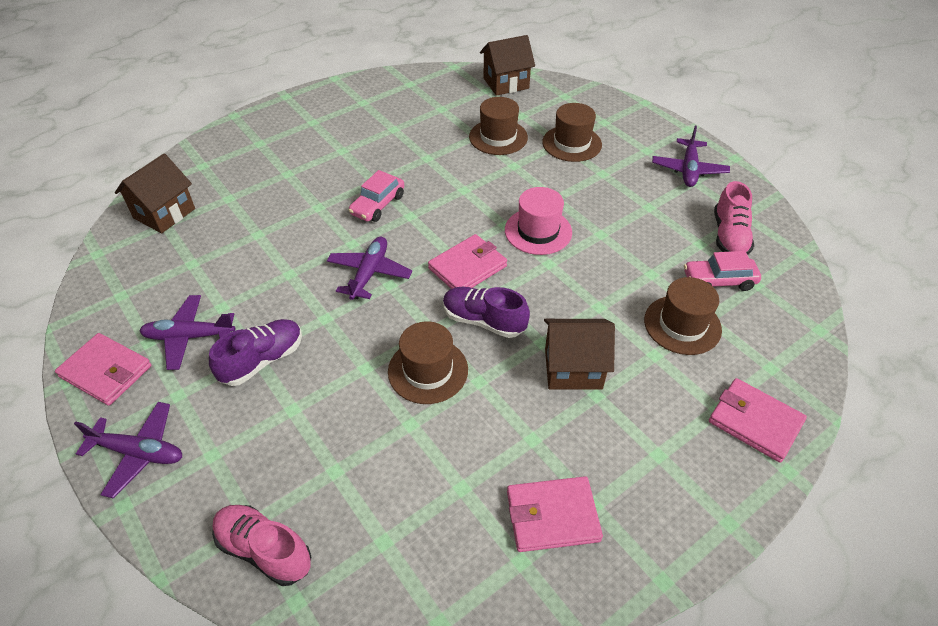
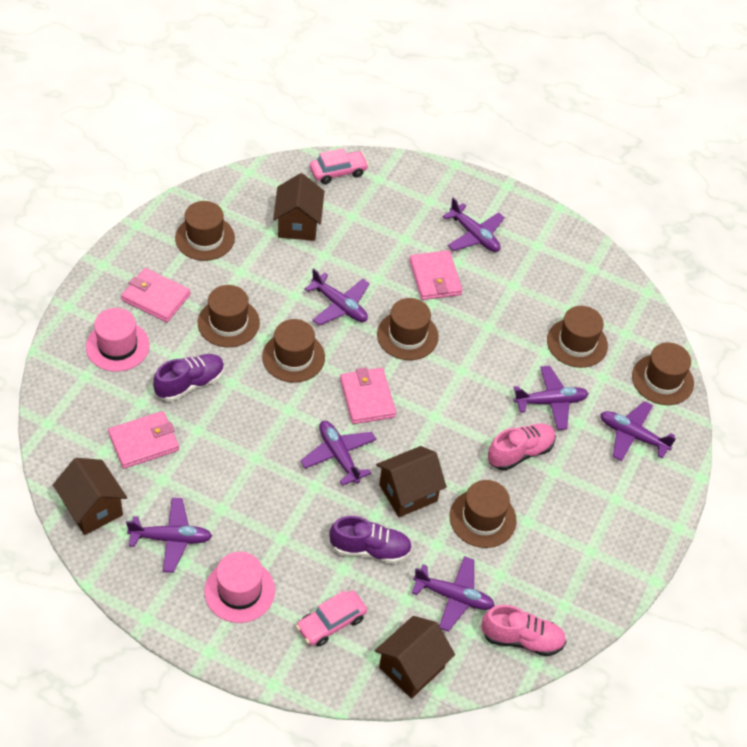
brown hat: [388,321,468,404] [469,97,528,155] [542,103,602,162] [644,277,722,355] = 4 -> [175,201,235,261] [198,285,260,347] [262,319,325,383] [377,298,439,360] [450,480,517,548] [547,306,608,368] [632,342,694,405] = 7
brown house: [115,154,195,233] [480,35,535,96] [544,319,615,390] = 3 -> [53,458,127,535] [273,173,324,241] [375,616,455,698] [376,446,447,517] = 4
pink hat: [505,187,572,255] = 1 -> [86,308,150,372] [204,552,275,623] = 2
purple plane: [74,402,182,499] [139,295,236,370] [327,237,412,300] [652,126,730,187] = 4 -> [126,498,212,573] [300,421,376,486] [305,268,370,326] [412,556,495,632] [443,197,505,252] [513,366,589,430] [600,401,676,461] = 7

